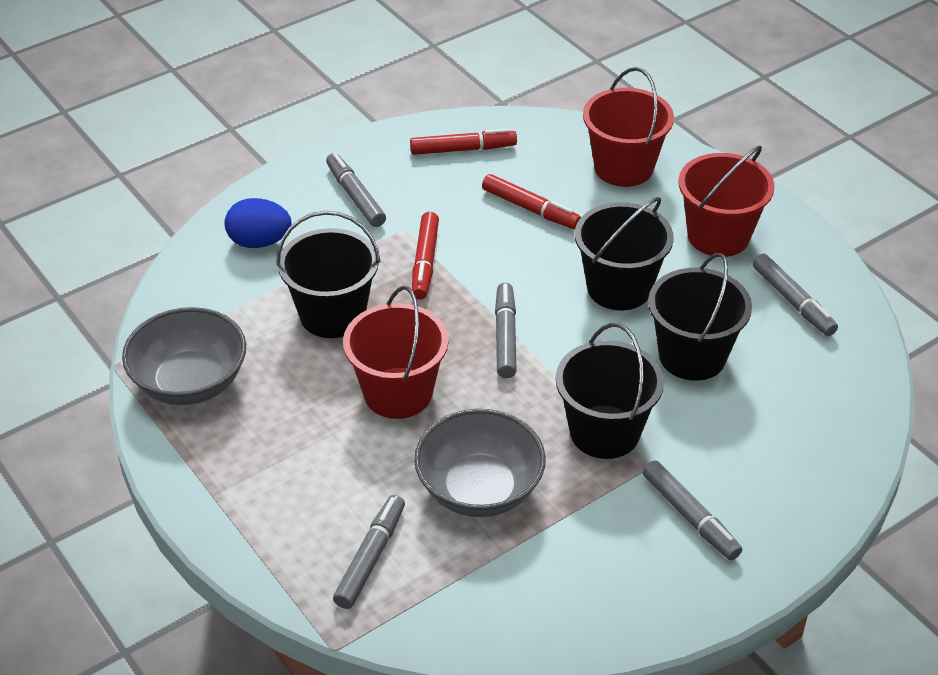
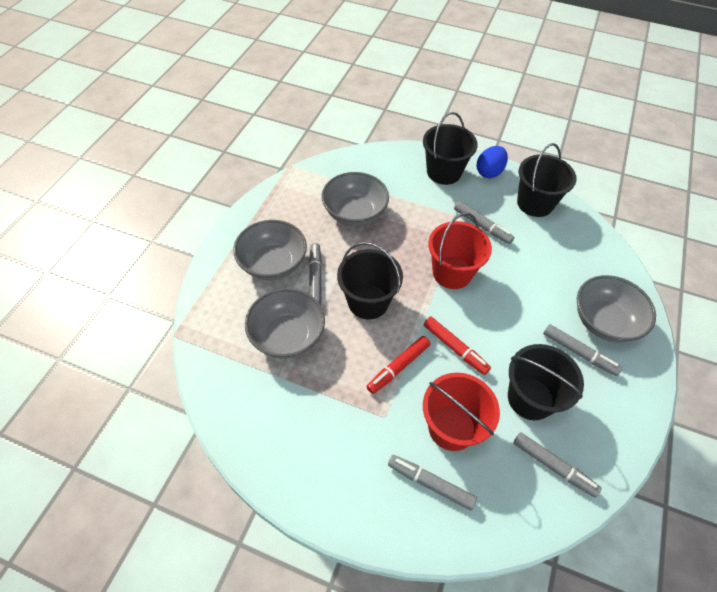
grey bowl: [122,307,246,405] [414,409,546,517] = 2 -> [233,220,307,280] [245,288,325,359] [321,172,389,226] [577,275,656,343] = 4
red bucket: [343,286,449,419] [583,67,674,187] [678,146,775,257] = 3 -> [423,373,500,451] [428,212,492,289] = 2
red marker: [410,128,517,155] [412,212,439,300] [482,174,581,229] = 3 -> [366,336,430,394] [424,316,491,375] = 2

